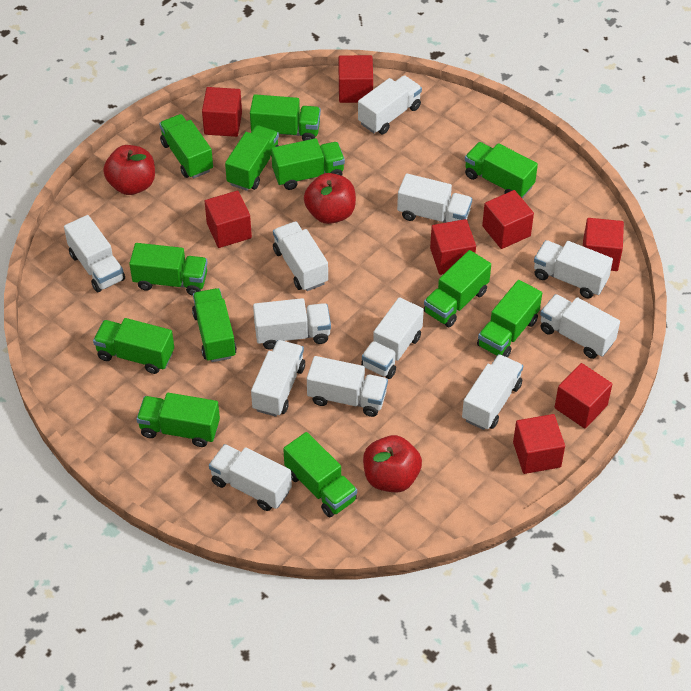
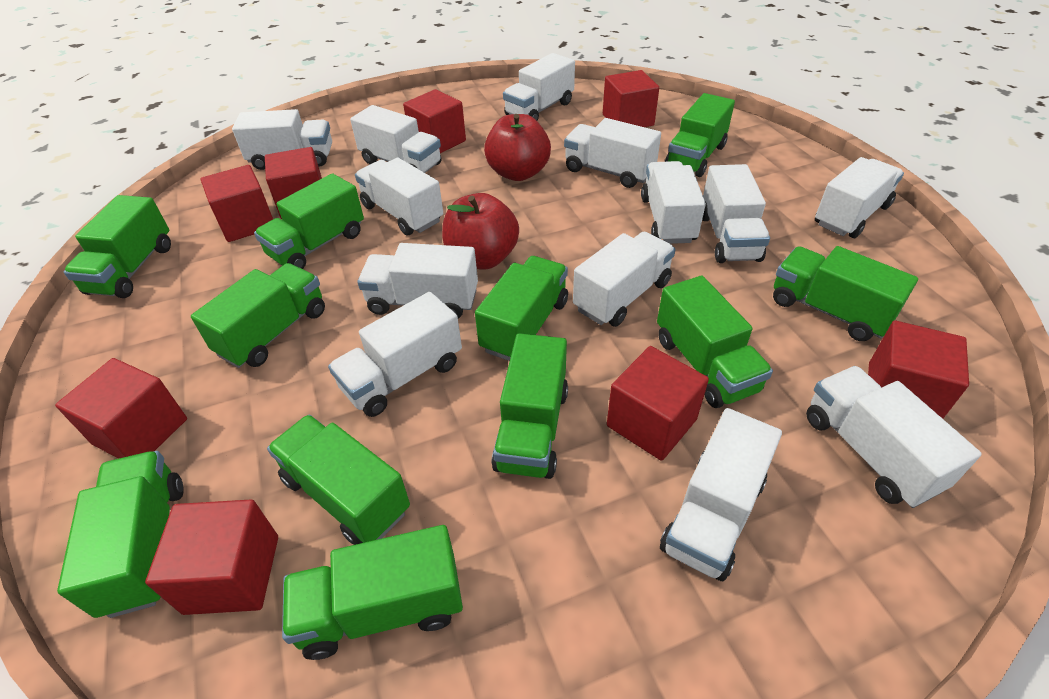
green truck: [93,318,174,374] [129,243,208,296] [137,393,220,447] [159,114,213,178] [192,288,237,362] [225,125,279,191] [250,94,321,141] [271,138,345,190] [283,432,357,517] [424,250,491,327] [465,142,538,198] [477,280,542,357] = 12 -> [57,451,183,618] [64,195,171,298] [191,263,325,368] [254,173,364,269] [267,414,410,545] [282,525,463,660] [475,256,568,361] [492,333,568,479] [657,275,773,408] [665,93,735,177] [773,246,918,341] = 11
red apple: [103,145,155,195] [304,173,356,224] [363,435,422,493] = 3 -> [442,193,519,270] [484,114,551,181] = 2
white truck: [64,215,125,292] [209,444,292,511] [251,340,305,417] [253,298,331,350] [273,221,328,291] [307,356,388,417] [358,75,422,134] [361,297,424,379] [397,173,472,223] [462,354,523,430] [534,240,613,298] [540,294,620,359] = 12 -> [232,109,332,170] [328,292,462,417] [350,105,441,173] [355,157,443,236] [357,243,478,319] [503,53,575,121] [564,118,661,188] [573,232,676,327] [641,161,706,244] [660,408,782,582] [702,164,770,263] [806,366,982,508] [815,157,904,238] = 13

